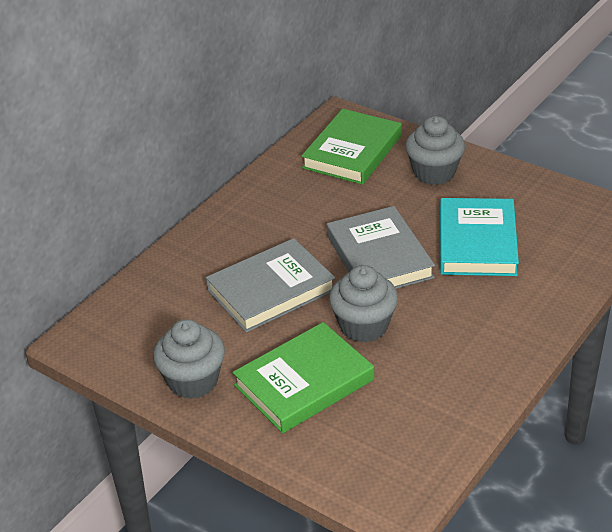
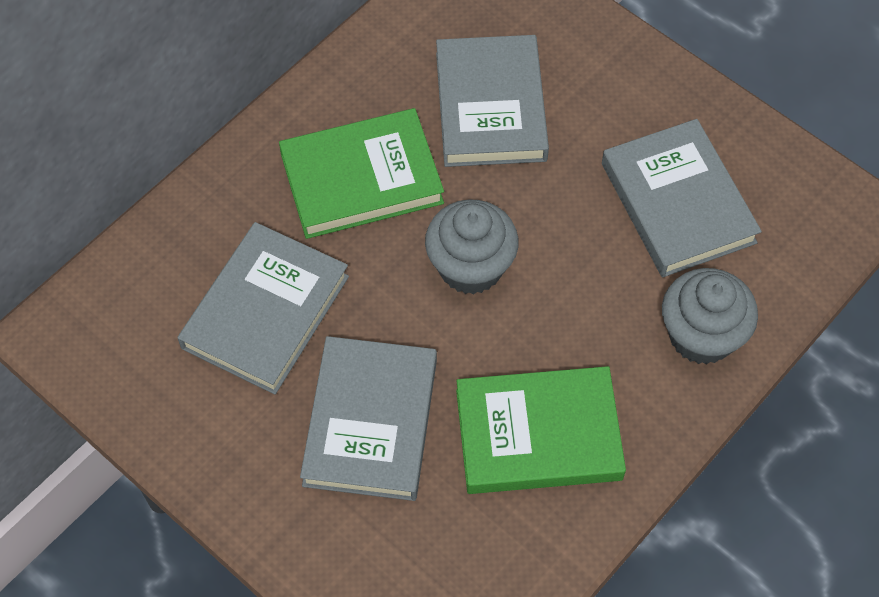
grey book: [206,238,335,333] [327,206,435,289] = 2 -> [178,222,349,395] [300,336,437,501] [436,35,549,167] [602,119,762,277] = 4
grey cupcake: [153,319,225,399] [329,265,398,342] [405,116,465,185] = 3 -> [425,199,519,294] [662,268,758,365] = 2
turquoise book: [440,198,519,276] = 1 -> none = 0

